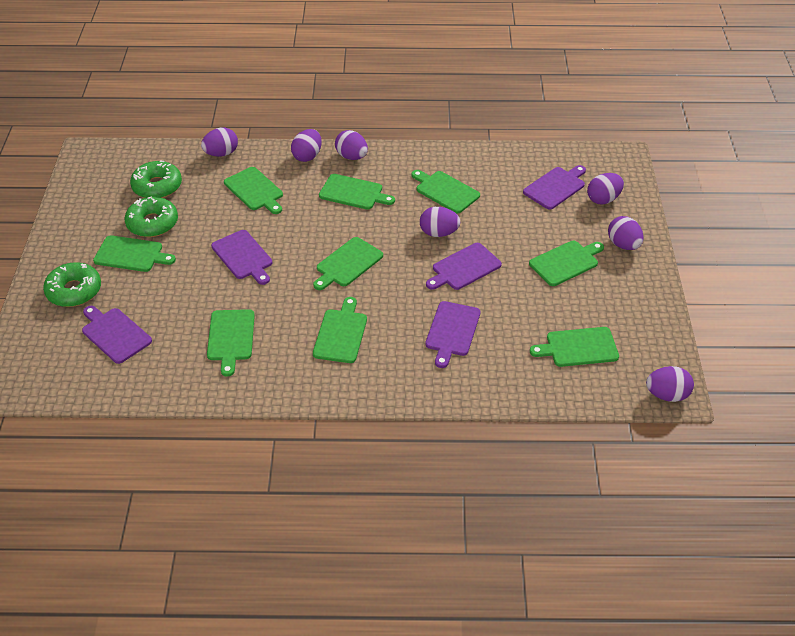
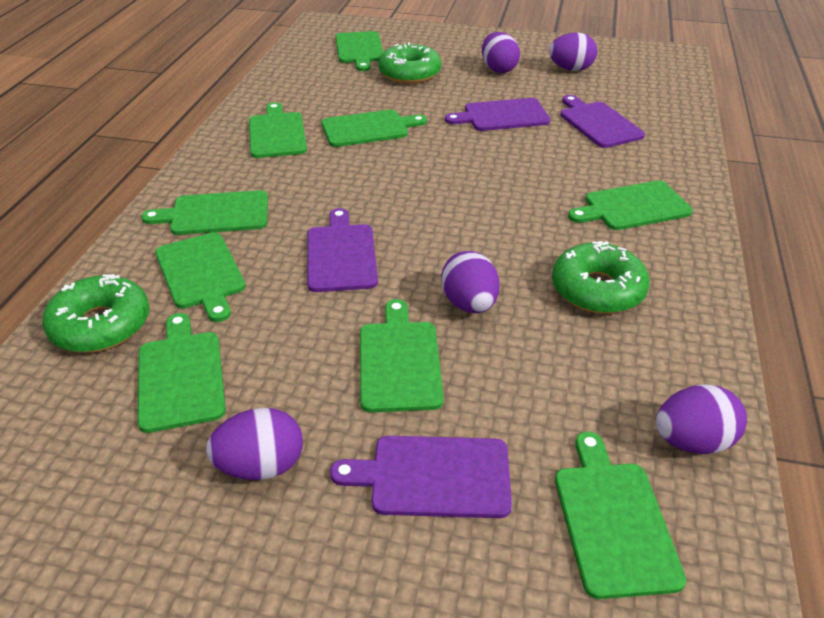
purple cutting board: [82,306,152,364] [211,230,272,285] [425,301,481,368] [426,243,502,290] [523,165,586,210] = 5 -> [307,208,378,292] [330,436,512,518] [445,98,550,131] [560,95,645,148] = 4
purple egg: [201,127,238,157] [291,129,322,162] [335,130,368,160] [420,207,460,237] [587,173,624,204] [608,216,644,250] [646,366,694,402] = 7 -> [206,408,303,480] [441,251,500,313] [482,32,520,73] [549,33,597,71] [656,384,747,454] = 5

